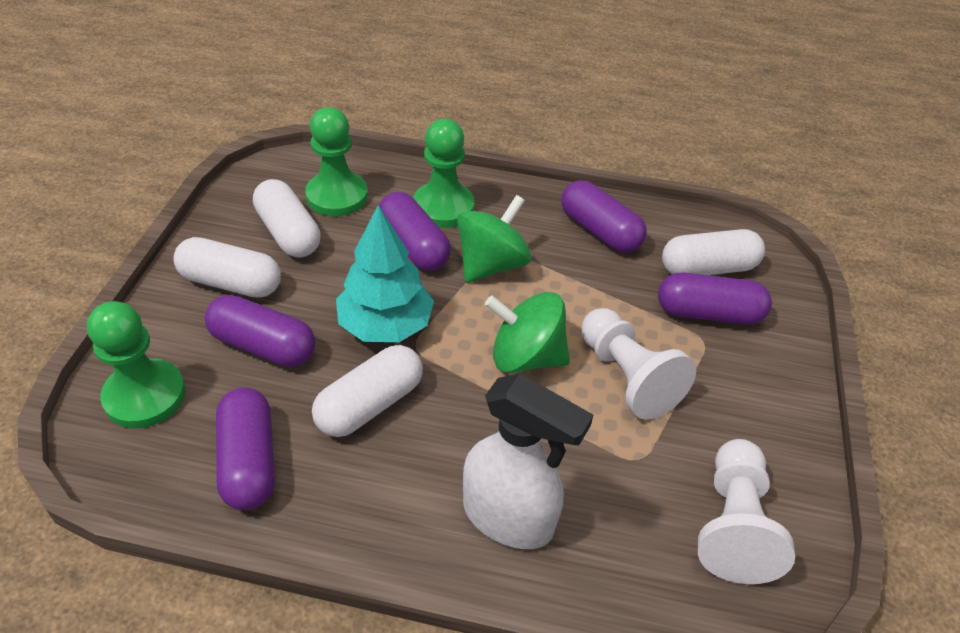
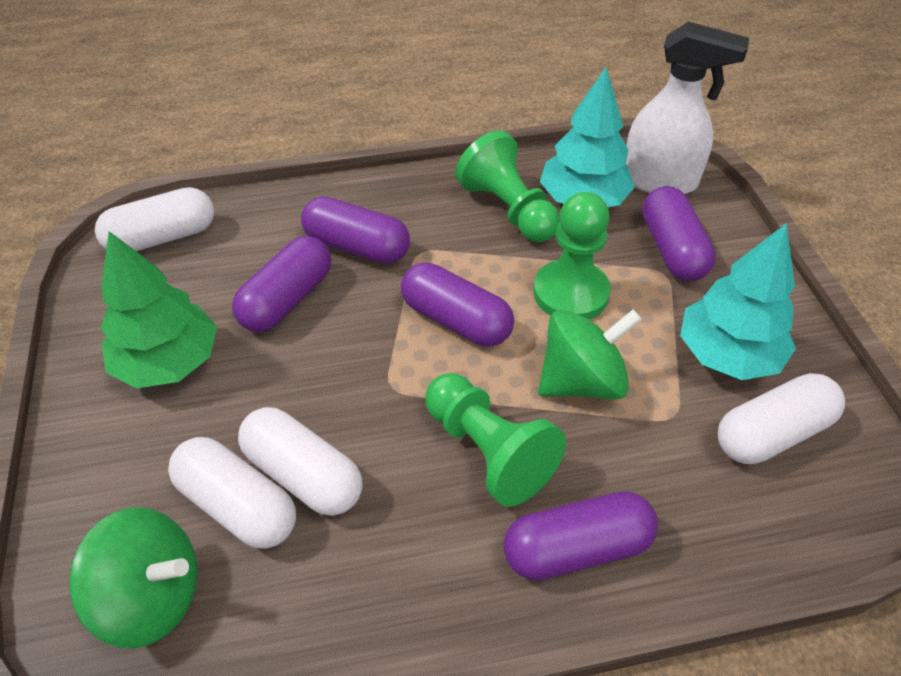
green tree: none = 0 -> [100,231,217,389] = 1
turquoise tree: [336,205,434,342] = 1 -> [540,67,635,207] [680,223,796,380] = 2
white pawn: [581,308,696,420] [698,439,795,584] = 2 -> none = 0

